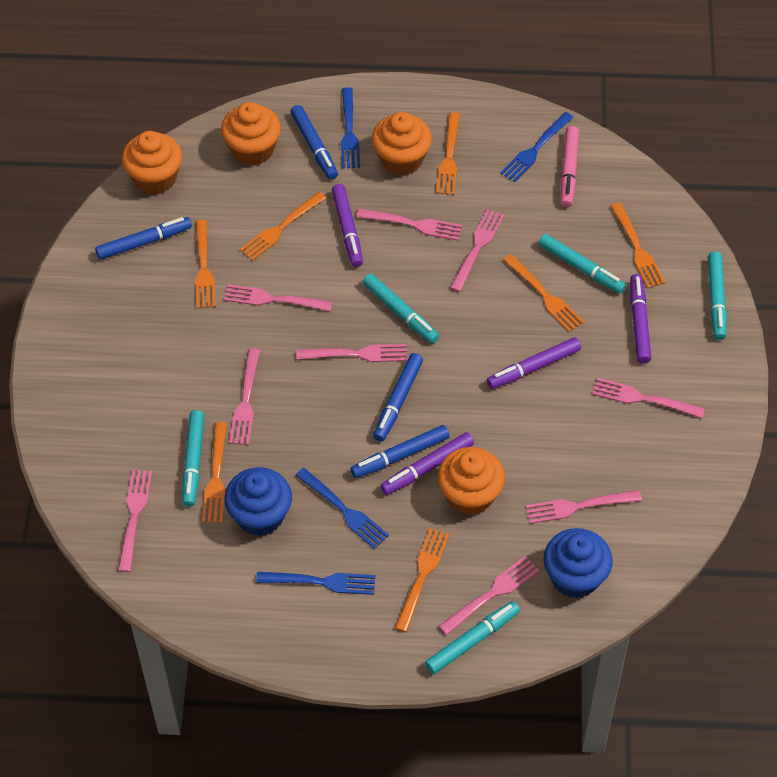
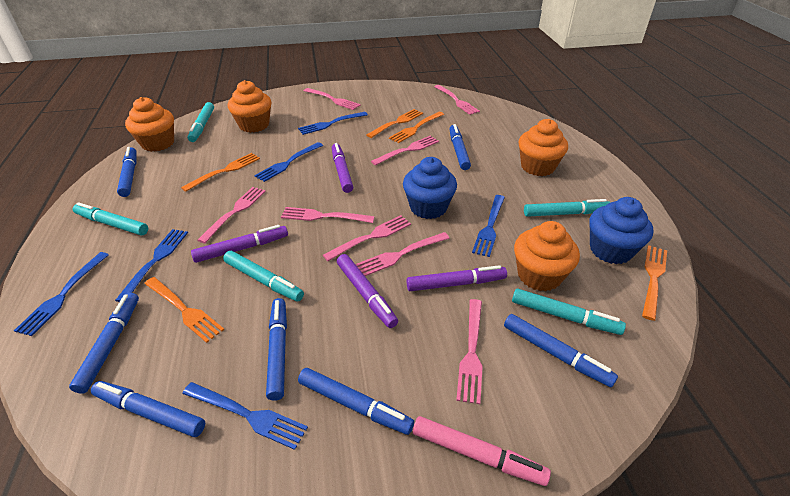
blue fork: [256,572,375,595] [295,468,389,549] [341,87,360,169] [500,112,574,182] = 4 -> [14,252,109,336] [115,229,188,302] [182,382,308,450] [254,142,323,182] [298,112,368,135] [472,195,505,257] = 6
blue marker: [95,217,192,260] [290,105,338,180] [351,425,450,478] [373,353,423,441] = 4 -> [69,293,139,394] [91,381,205,437] [117,147,137,197] [266,298,287,401] [298,368,414,435] [449,124,471,170] [504,314,618,388] = 7
orange fork: [195,220,216,308] [202,422,227,523] [240,192,326,261] [395,528,450,632] [436,112,460,195] [503,254,584,332] [611,203,665,288] = 7 -> [144,277,224,343] [181,153,260,192] [367,109,423,138] [389,112,444,143] [642,245,667,321] = 5
pink fork: [118,470,152,572] [224,284,333,312] [229,348,260,445] [296,344,407,362] [357,209,462,240] [439,556,539,635] [450,209,504,292] [526,490,642,524] [592,378,705,418] = 9 -> [198,187,266,243] [281,207,375,223] [304,88,361,110] [323,215,411,261] [356,232,450,276] [371,136,439,166] [434,85,480,115] [456,299,483,404] = 8

